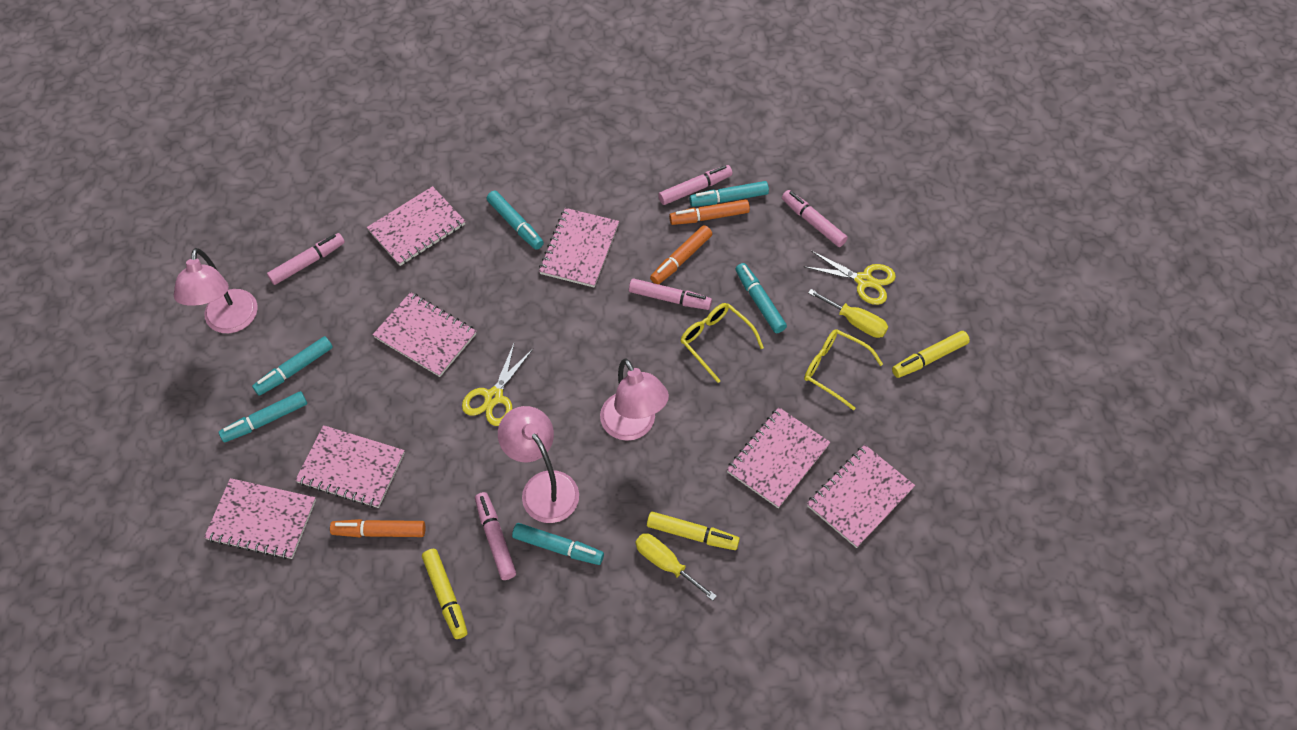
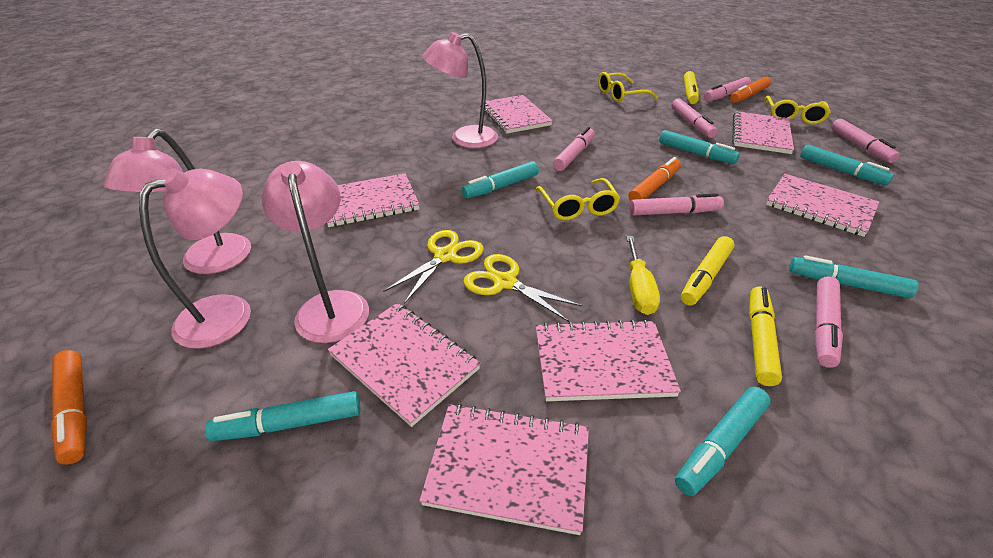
pink lamp: [174,248,258,333] [498,406,579,523] [600,359,669,441] = 3 -> [103,129,251,274] [139,168,251,349] [262,161,369,343] [422,32,498,148] = 4
pink marker: [267,233,345,285] [475,492,516,580] [629,278,712,310] [658,165,732,205] [782,190,848,247] = 5 -> [553,127,595,171] [629,193,724,215] [671,99,717,138] [704,77,751,102] [815,276,843,368] [832,119,900,163] = 6
yellow glasses: [681,303,764,383] [804,330,883,410] = 2 -> [536,178,620,221] [598,72,658,103] [764,96,831,124] = 3
yellow screwdriver: [635,533,717,601] [808,289,888,338] = 2 -> [626,236,660,315] = 1

